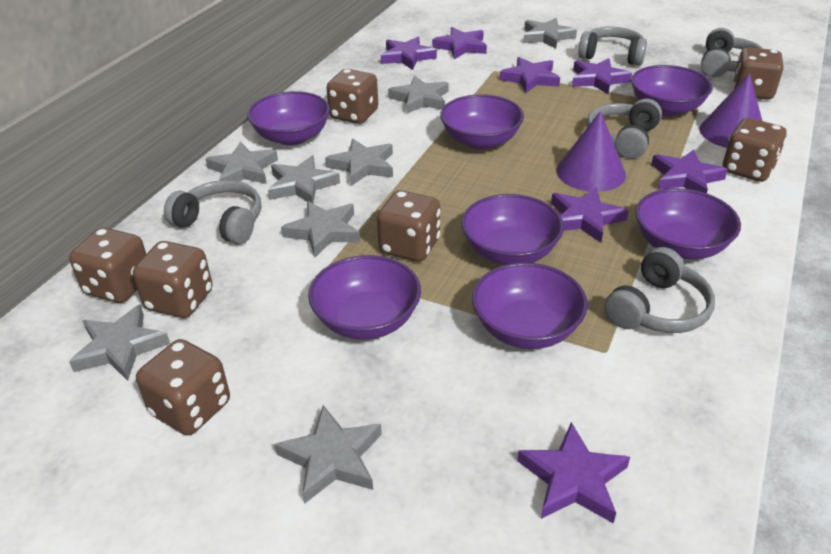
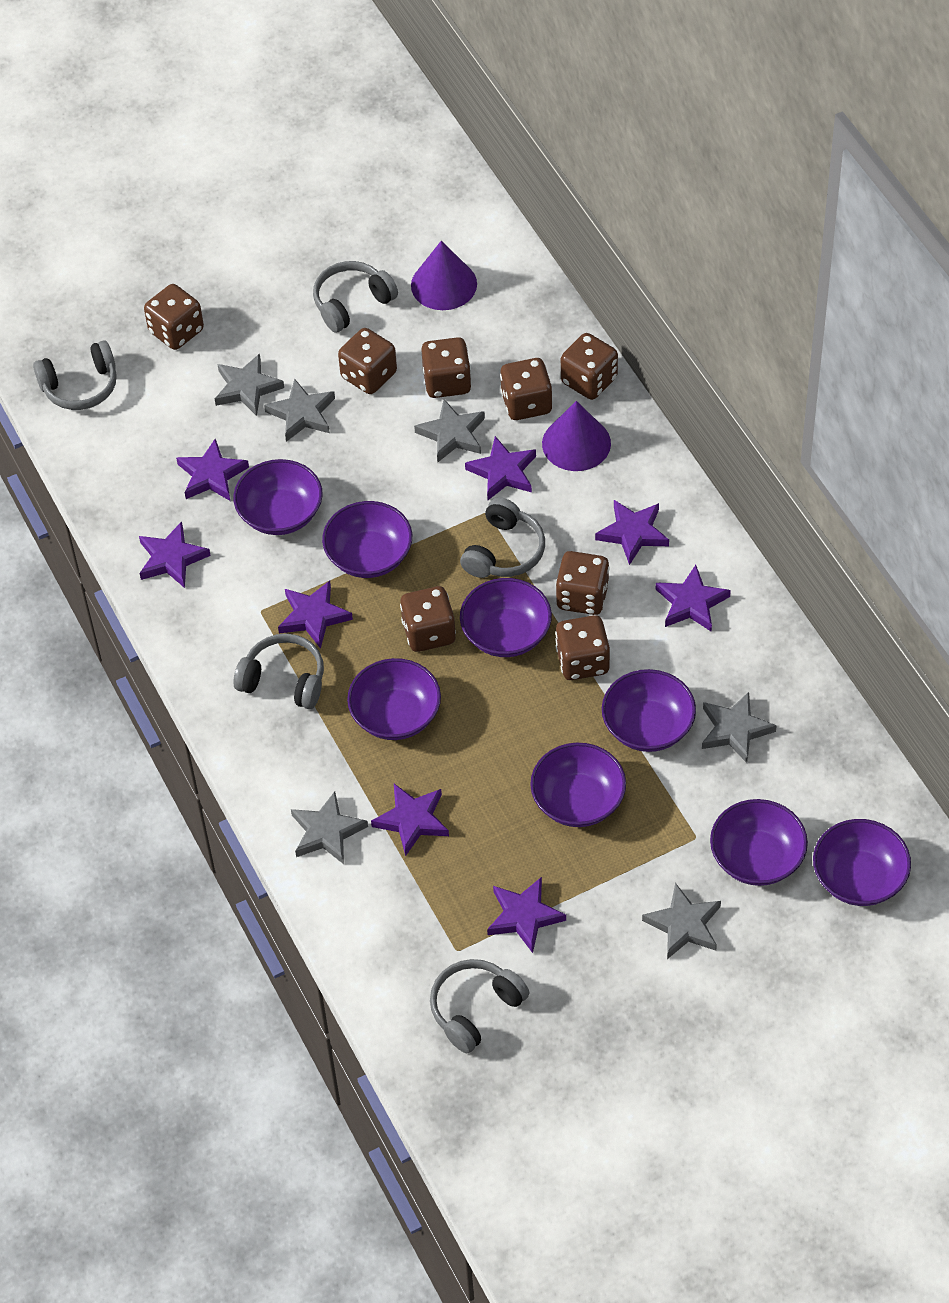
brown dice: [69,227,146,303] [133,241,213,318] [136,339,230,435] [327,69,378,124] [377,190,440,262] [723,118,787,182] [733,47,784,100] = 7 -> [144,284,204,350] [338,328,397,394] [400,586,456,652] [421,337,472,398] [500,358,553,420] [555,615,610,680] [556,551,610,615] [561,333,618,400] = 8
grey star: [69,305,170,381] [206,142,278,184] [268,156,340,203] [275,405,382,504] [281,201,360,257] [325,139,393,186] [388,76,449,114] [523,18,577,49] = 8 -> [215,353,284,416] [264,378,335,442] [291,791,368,864] [414,399,485,463] [642,883,721,959] [702,692,777,763] = 6
purple bowl: [247,91,330,145] [308,255,421,340] [440,94,524,150] [461,194,564,265] [472,262,588,349] [631,65,713,116] [635,188,741,259] = 7 -> [233,459,323,535] [322,501,412,578] [347,658,441,740] [460,578,552,657] [530,743,626,827] [602,669,696,752] [710,799,808,886] [813,819,911,906] = 8
purple star: [381,37,437,70] [432,27,487,59] [500,57,560,93] [517,422,630,524] [551,187,629,243] [572,58,632,94] [651,149,728,193] = 7 -> [139,521,211,588] [176,439,249,501] [278,581,353,649] [371,784,449,856] [465,436,536,500] [487,877,566,953] [595,500,669,565] [656,565,731,632] = 8

